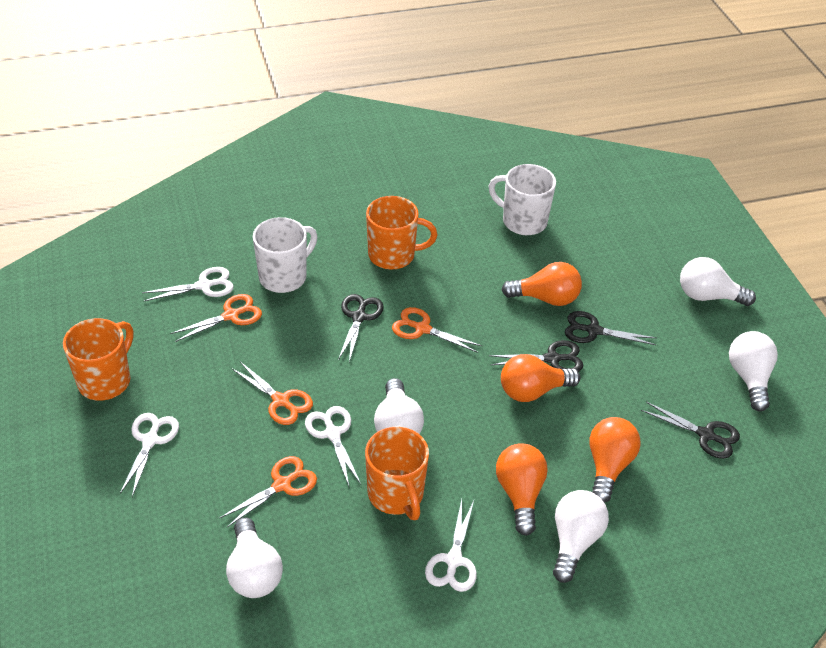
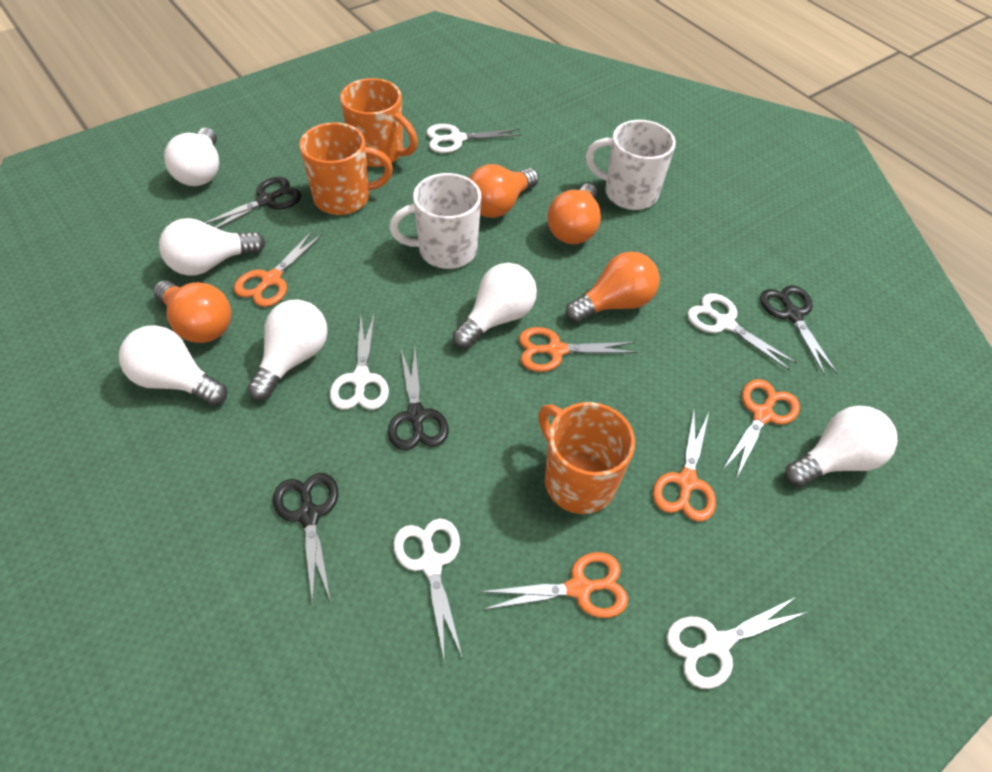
orange scissors: [170,294,262,342] [220,456,317,527] [231,362,313,425] [392,307,482,353] = 4 -> [234,230,323,307] [480,552,628,618] [519,327,638,372] [653,410,716,522] [723,379,800,479] = 5
white light bulb: [226,517,283,598] [374,378,424,434] [553,490,609,583] [680,257,756,306] [729,331,778,411] = 5 -> [119,325,227,406] [159,218,265,276] [164,128,219,186] [248,300,328,400] [452,263,537,349] [785,406,897,487] = 6
white scissors: [120,413,179,497] [142,267,234,301] [305,406,361,486] [425,499,477,592] = 4 -> [330,313,389,410] [393,519,463,659] [426,124,522,153] [666,597,807,689] [687,293,797,371] = 5

